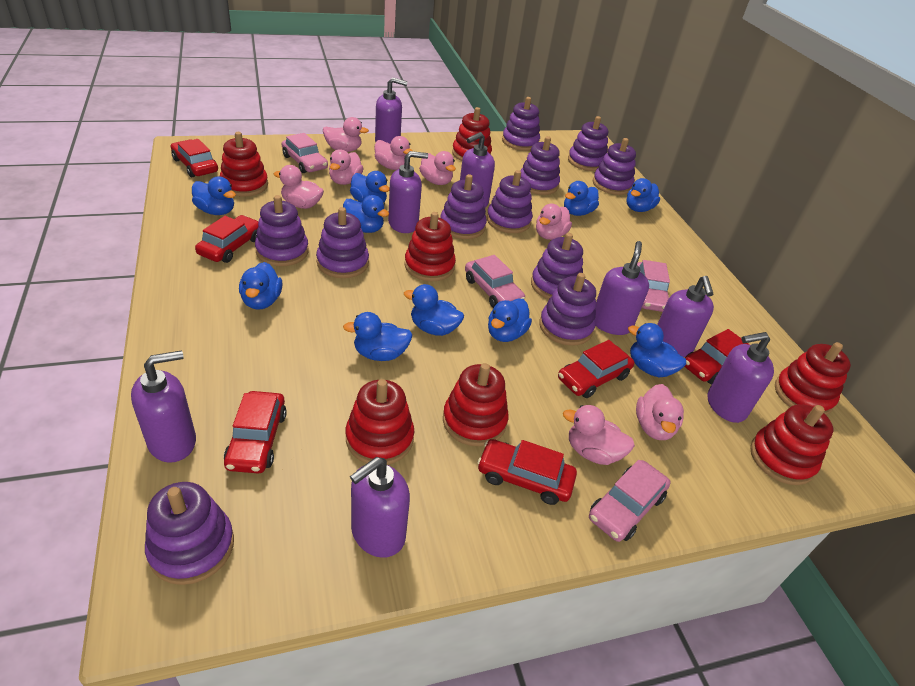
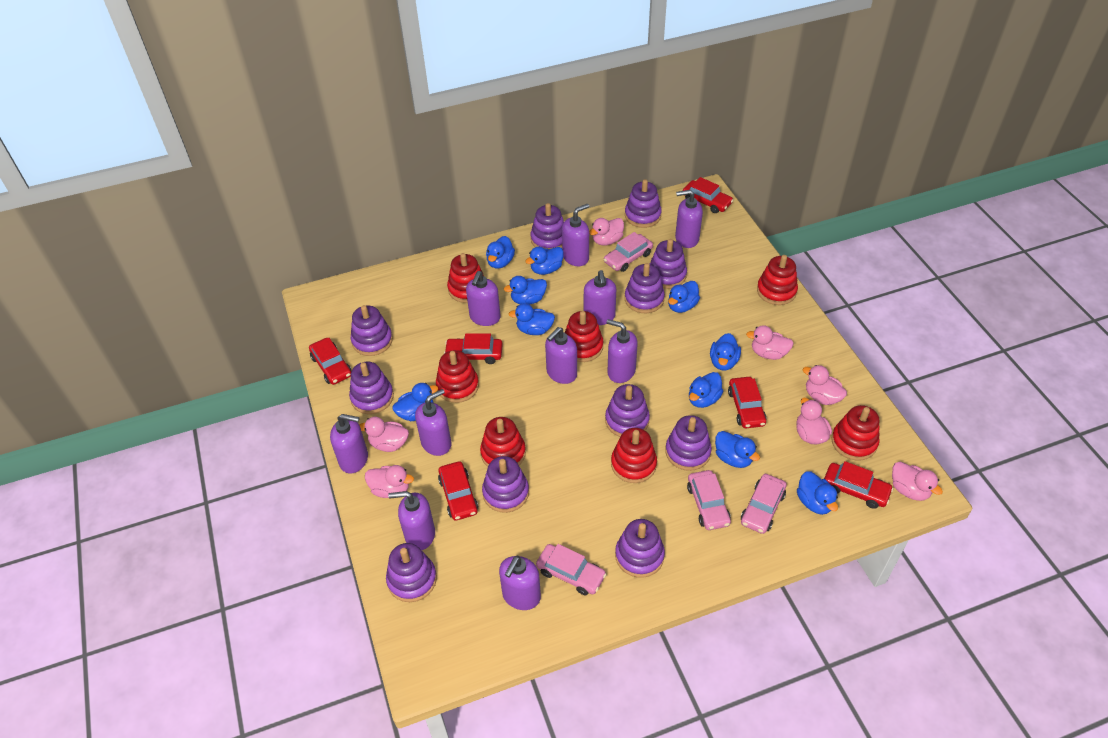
pink duck: [274,165,324,209] [323,117,369,152] [329,149,364,185] [374,136,412,170] [419,151,456,185] [536,204,572,240] [563,405,635,465] [636,384,684,440] = 8 -> [359,417,409,452] [365,465,414,498] [589,218,624,246] [746,325,794,360] [796,398,832,444] [803,365,847,405] [892,462,943,501] = 7
purple soap dispenser: [131,350,196,463] [350,457,410,558] [375,77,408,144] [388,151,428,233] [460,132,495,207] [595,241,649,335] [657,276,714,357] [708,332,774,423] = 8 -> [330,414,368,473] [388,491,435,550] [415,389,452,456] [466,271,501,326] [499,556,541,610] [545,327,577,384] [562,204,589,266] [584,270,616,325] [606,319,638,383] [675,190,703,248] = 10

